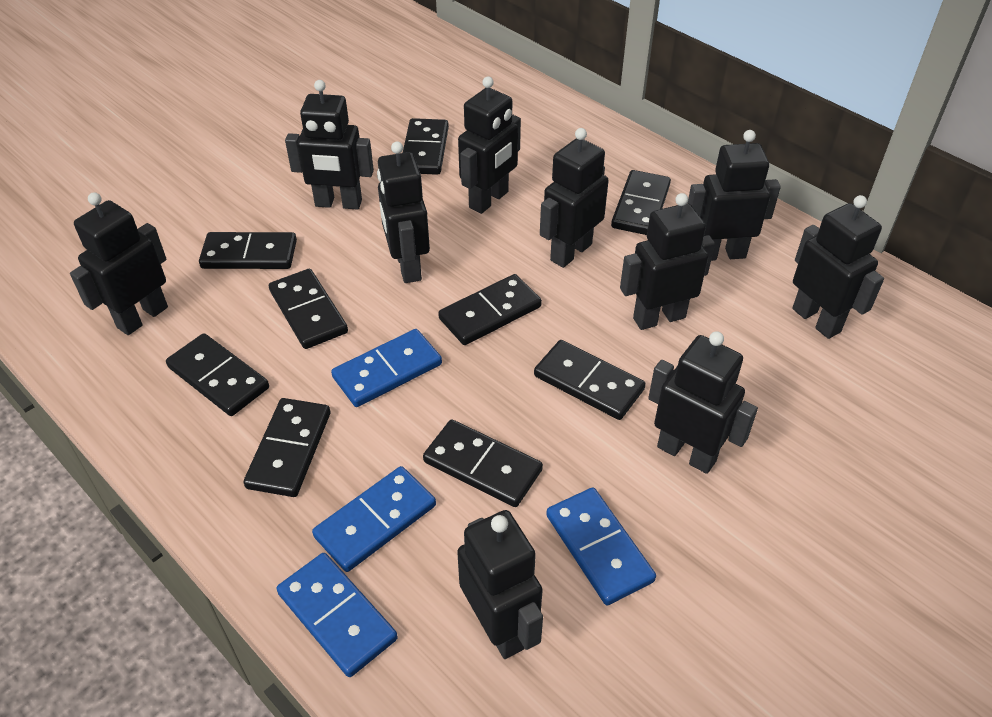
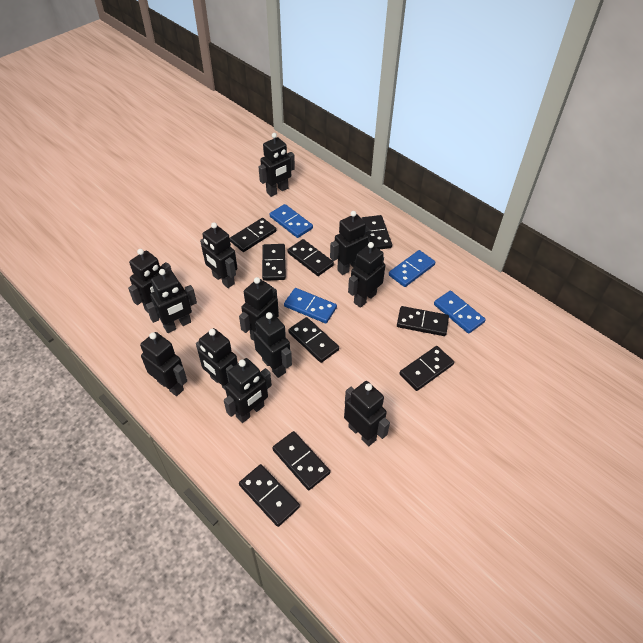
black robot: [70,192,168,335] [285,80,374,210] [377,141,430,283] [457,510,543,659] [458,77,521,214] [540,128,609,268] [620,193,715,330] [648,331,758,474] [688,130,781,261] [792,195,884,339] = 10 -> [128,249,172,312] [140,332,187,396] [146,269,197,333] [196,328,238,390] [200,222,237,288] [224,358,272,423] [239,277,279,341] [253,312,292,378] [259,133,295,197] [330,211,370,275] [344,381,390,446] [348,242,385,308] = 12

